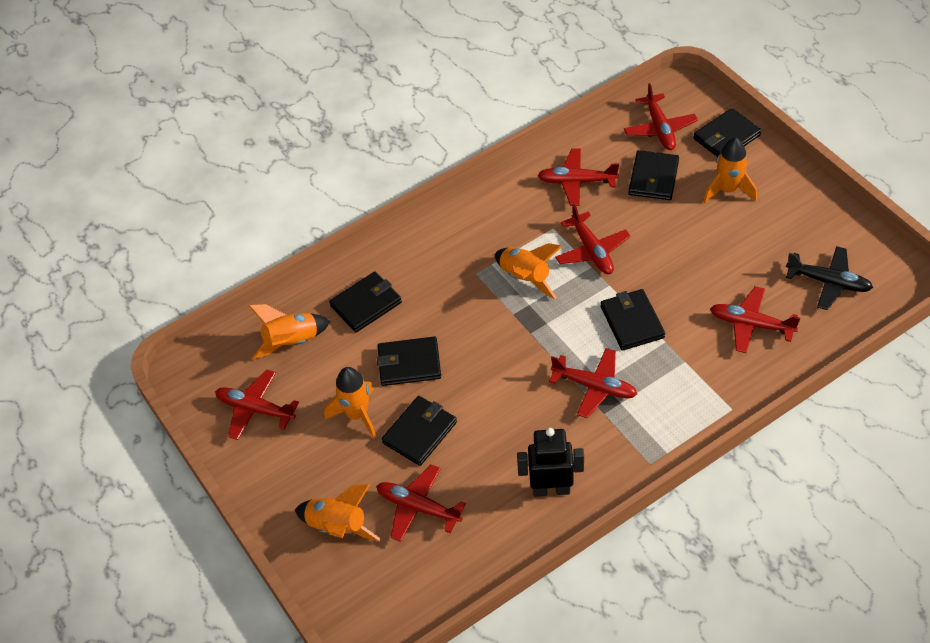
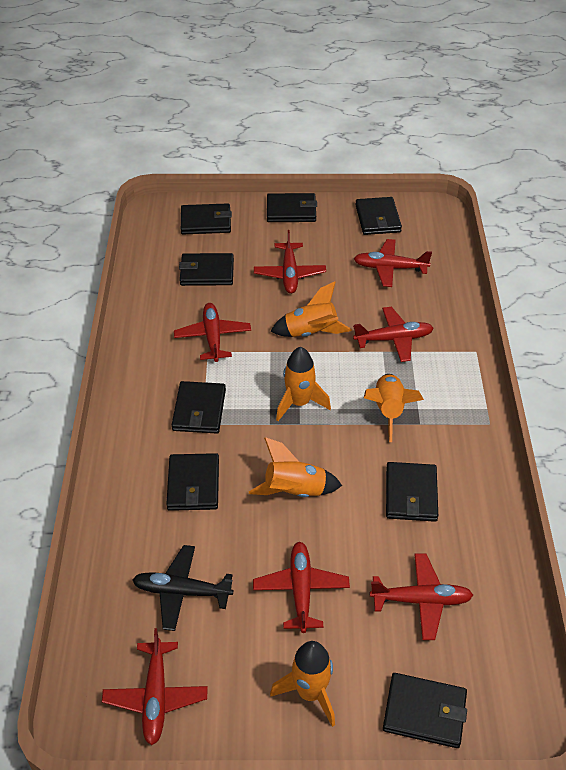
black robot: [517,428,584,497] = 1 -> none = 0
black wallet: [329,272,402,332] [377,336,441,386] [382,396,457,466] [600,289,665,351] [628,150,679,200] [693,108,761,157] = 6 -> [166,453,219,511] [172,381,226,433] [179,253,234,286] [181,203,232,234] [267,193,317,222] [355,197,402,235] [383,673,467,748] [386,462,438,522] = 8

